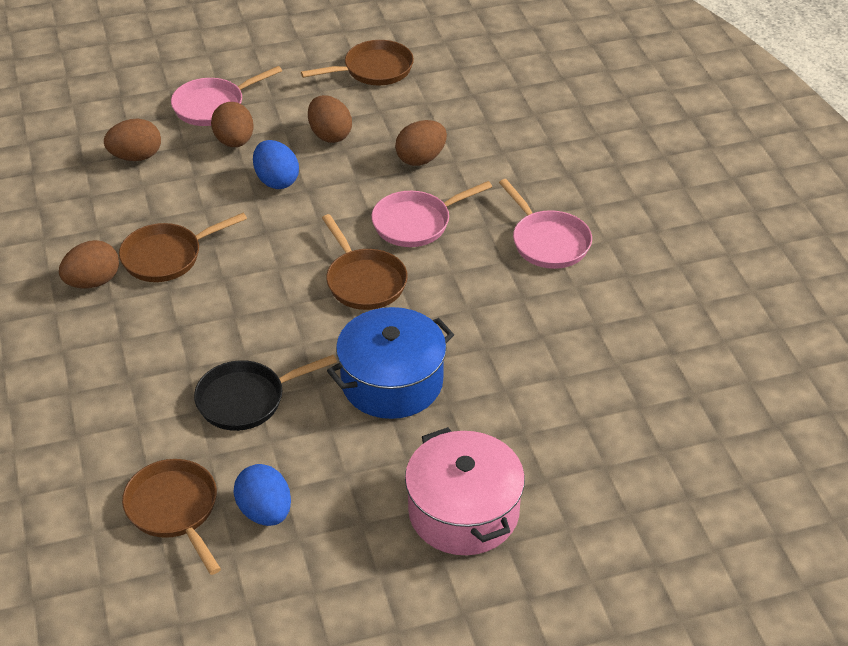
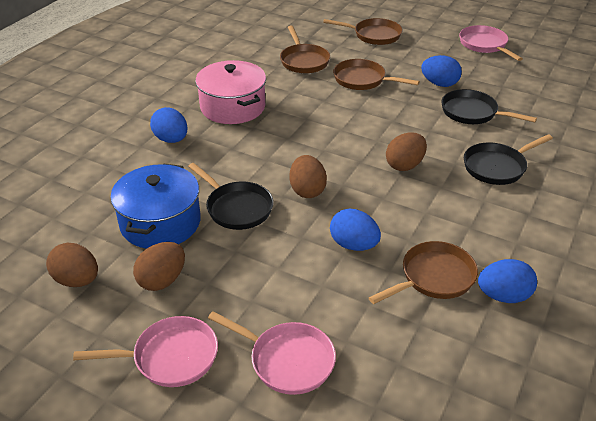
black pan: [194,355,337,431] = 1 -> [188,163,274,230] [441,89,537,124] [464,134,553,185] = 3
blue egg: [233,464,291,526] [253,140,299,189] = 2 -> [150,107,187,143] [330,208,381,251] [421,55,462,87] [478,259,537,303] = 4
brown egg: [59,240,119,288] [104,118,161,161] [211,102,253,147] [308,95,352,143] [395,120,447,166] = 5 -> [46,243,98,287] [133,242,185,291] [289,155,327,198] [386,132,427,171] = 4

